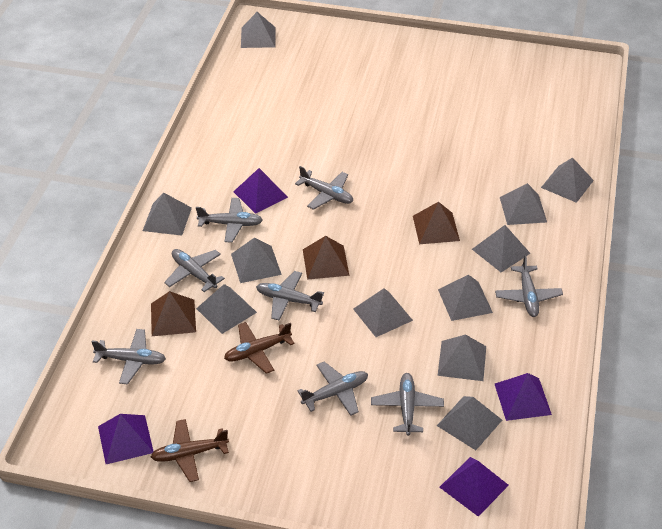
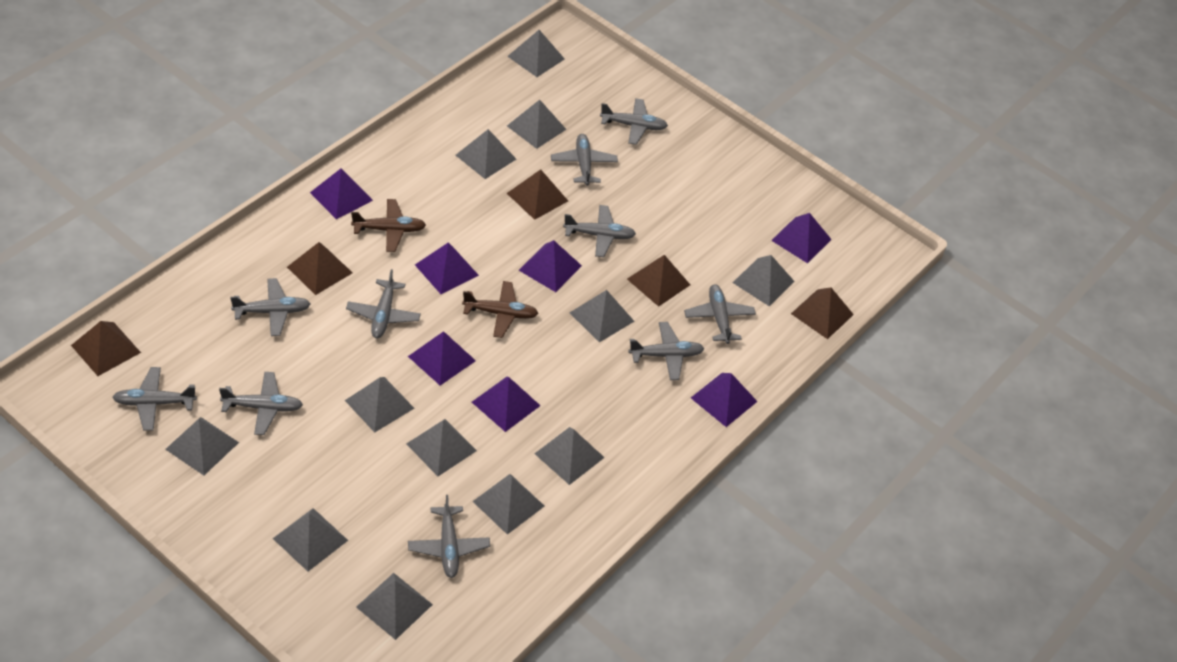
brown pyramid: [151,291,196,336] [303,236,349,280] [413,202,460,244] = 3 -> [71,321,141,376] [287,242,353,295] [507,169,568,220] [627,255,690,307] [791,287,854,339] = 5
grey plane: [91,329,166,384] [164,249,225,292] [196,198,263,242] [256,271,324,320] [295,166,353,210] [297,362,368,416] [371,373,444,436] [495,255,563,317] = 8 -> [112,367,197,431] [219,372,303,435] [230,278,311,336] [346,269,421,338] [408,495,490,578] [551,134,618,186] [563,205,636,257] [600,98,668,145] [628,322,704,380] [684,284,756,344] = 10
grey pyramid: [143,193,192,236] [196,284,257,334] [231,238,282,283] [241,12,276,48] [353,288,413,337] [437,396,502,450] [438,275,493,321] [438,334,486,381] [472,225,531,272] [500,183,547,225] [541,157,594,203] = 11 -> [165,417,239,475] [273,508,348,572] [345,377,414,433] [356,573,433,640] [406,419,477,476] [456,129,516,179] [472,474,544,535] [507,30,565,77] [507,100,566,149] [534,427,605,485] [570,290,635,342] [733,255,795,307] = 12
purple pyramid: [98,414,154,464] [233,168,288,214] [439,457,509,517] [495,373,552,421] = 4 -> [310,168,373,219] [408,331,476,385] [415,242,479,294] [472,377,540,432] [519,240,582,292] [691,373,758,427] [771,213,832,263] = 7

